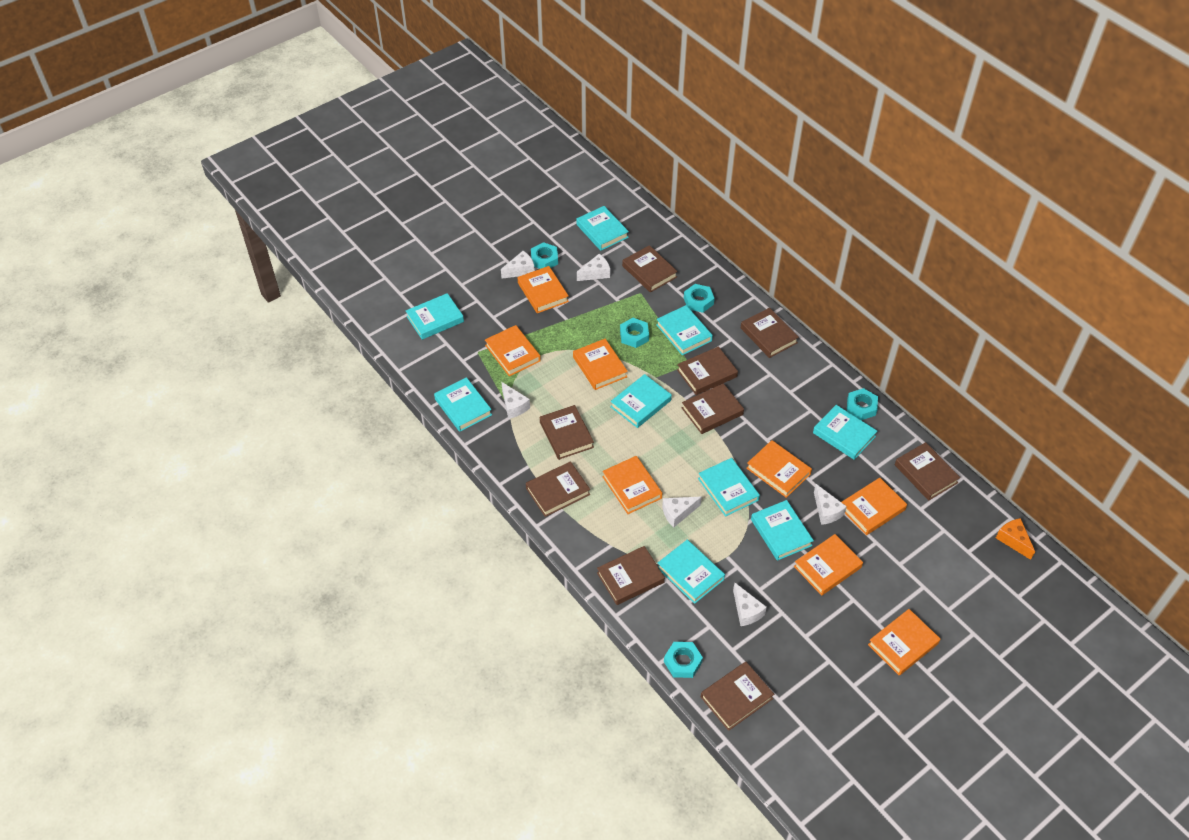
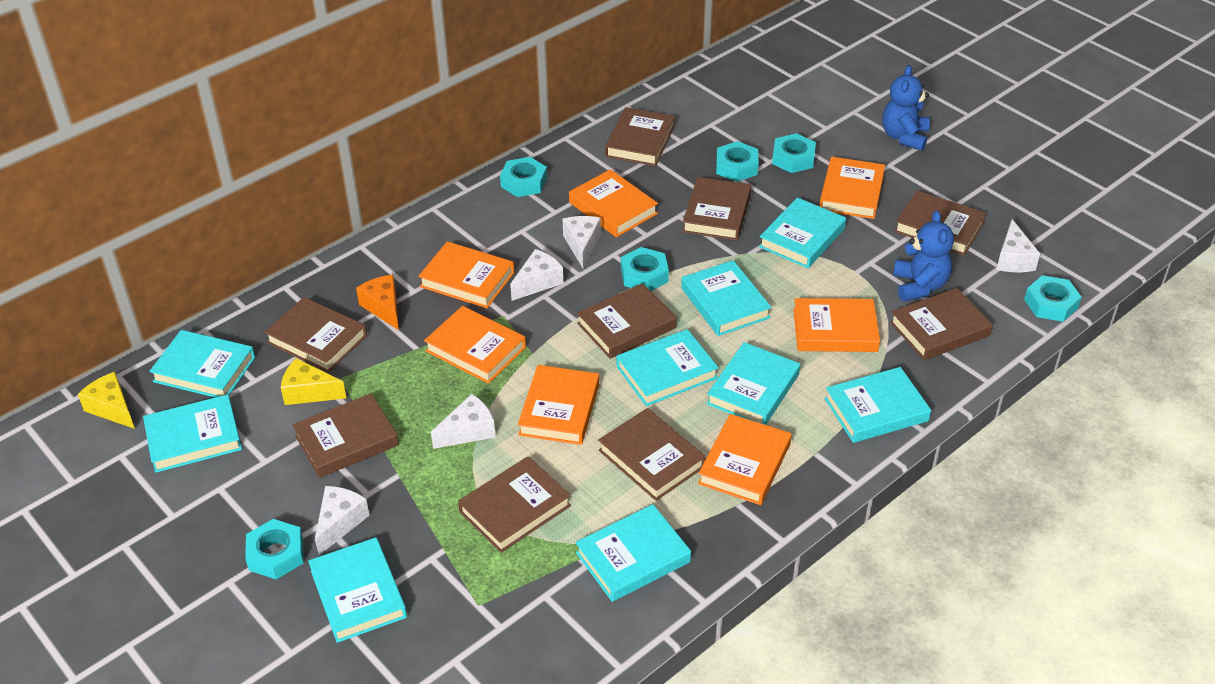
blue teddy bear: none = 0 -> [882,65,930,151] [893,210,954,302] = 2
orange book: [485,325,541,376] [518,266,569,313] [573,339,628,390] [602,456,662,514] [746,440,812,498] [794,534,863,596] [841,478,907,535] [868,609,940,675] = 8 -> [418,241,514,308] [424,306,526,384] [518,365,599,445] [569,169,658,237] [698,414,792,505] [793,298,880,352] [819,157,885,219] = 7
turquoise nut: [531,242,558,269] [620,318,649,348] [664,642,703,678] [684,284,715,313] [847,388,878,420] = 5 -> [245,519,303,579] [500,157,547,197] [621,247,669,291] [716,141,759,182] [772,133,816,173] [1024,275,1082,322] = 6
white cheese: [501,251,535,279] [502,382,530,419] [577,254,610,281] [662,497,702,528] [733,583,767,626] [814,484,847,525] = 6 -> [315,486,370,555] [431,394,495,449] [510,249,564,301] [562,216,601,269] [996,219,1040,272] = 5
yellow cheese: none = 0 -> [78,372,135,429] [281,358,346,405] = 2

